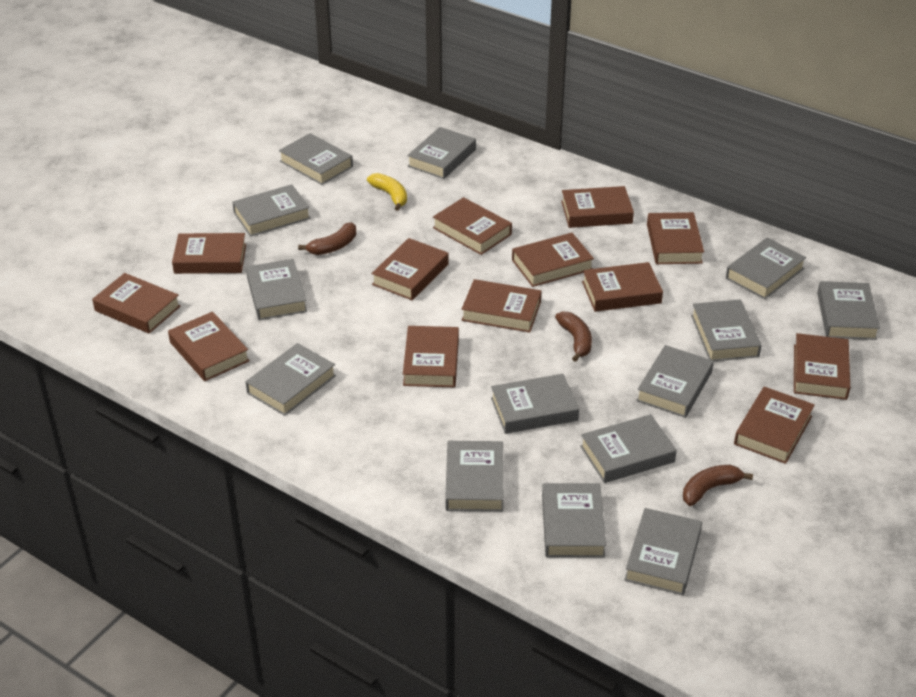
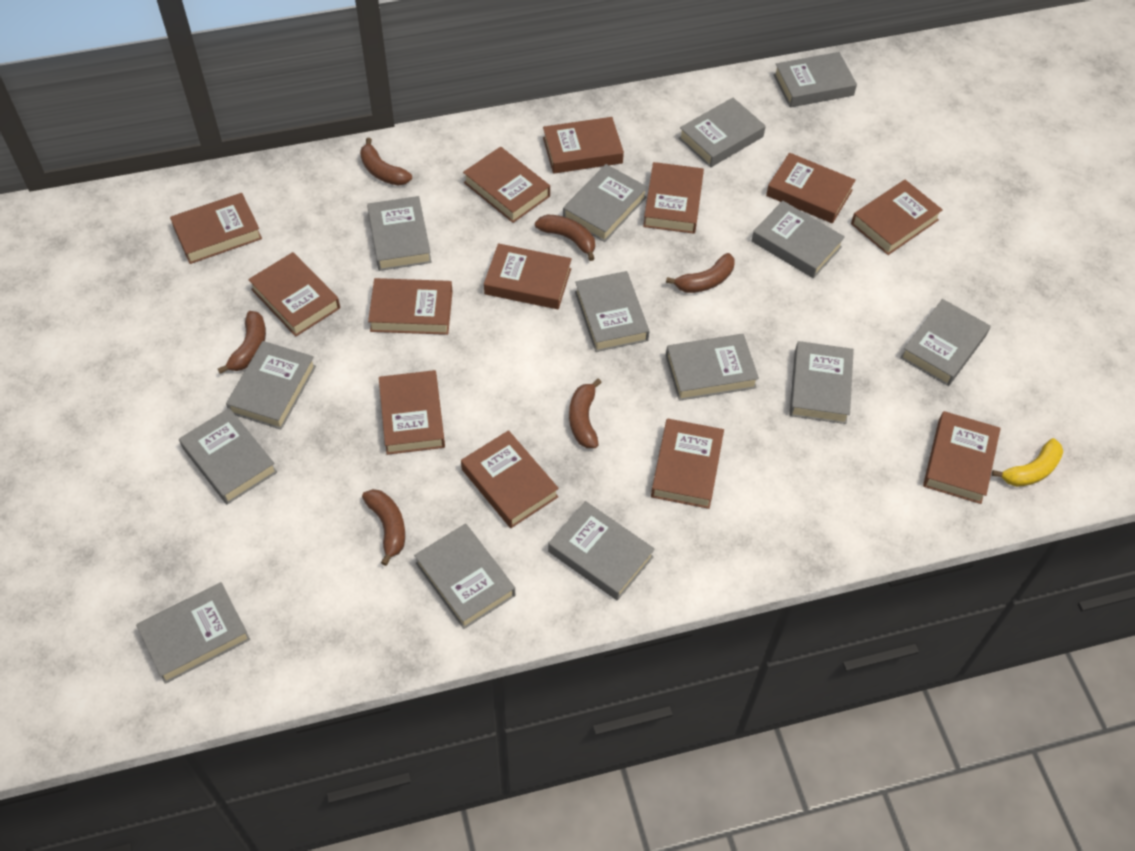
brown banana: [298,222,357,255] [555,311,592,362] [683,465,753,506] = 3 -> [218,311,266,374] [360,138,412,186] [362,489,405,566] [535,215,595,261] [569,378,602,448] [666,253,735,293] = 6

